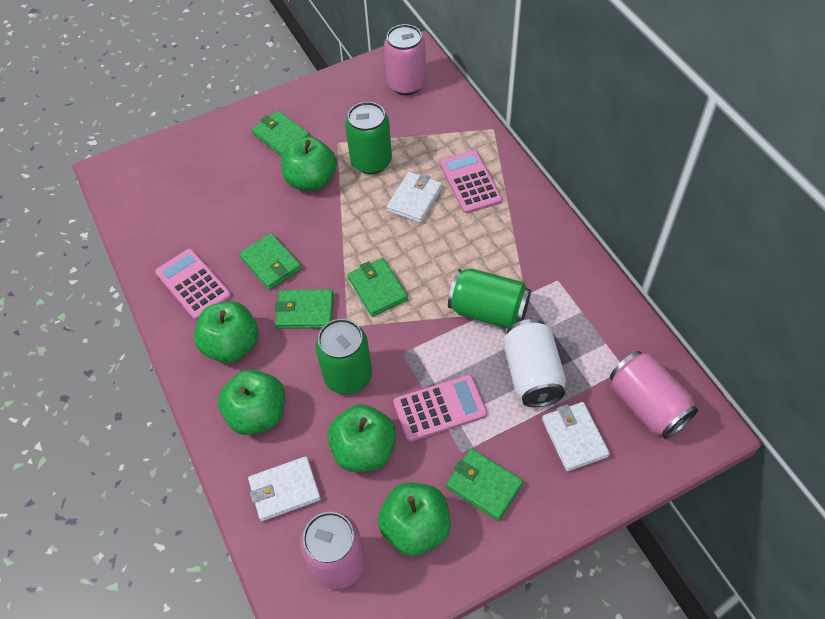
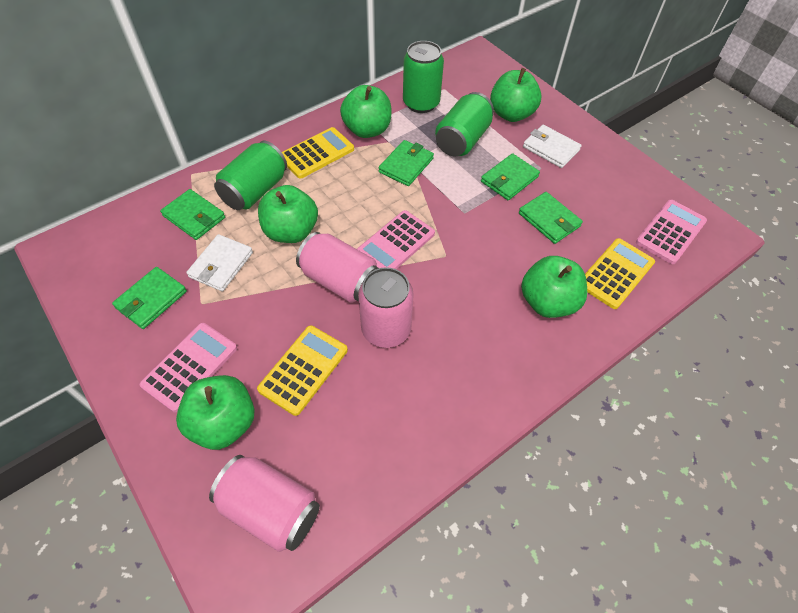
white can: [503,319,566,407] = 1 -> none = 0
white wallet: [248,456,321,521] [387,172,442,223] [542,402,610,471] = 3 -> [186,234,253,291] [523,125,582,168] = 2
yellow calculator: none = 0 -> [257,326,348,416] [282,127,354,179] [585,238,655,309] = 3

